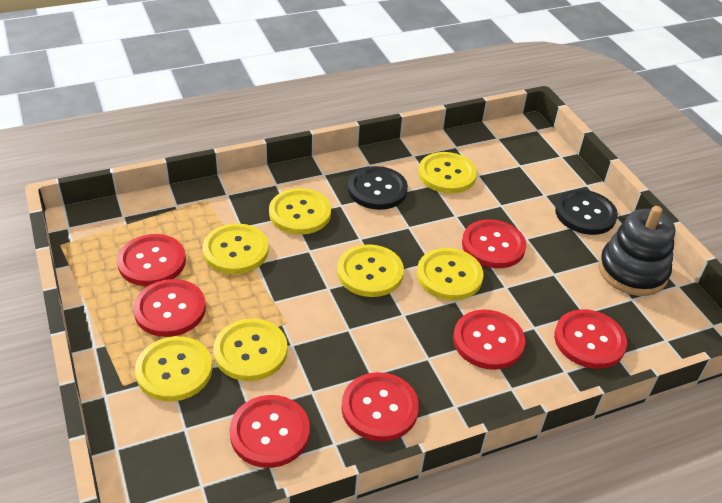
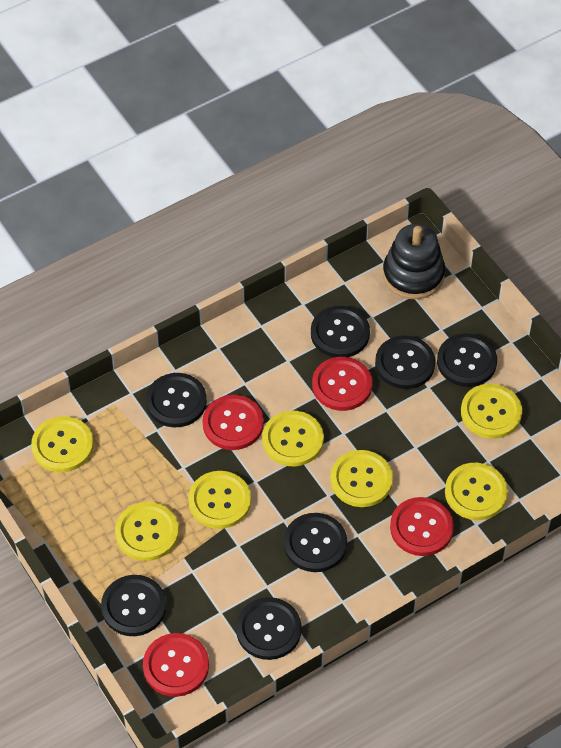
black button: [348,166,408,210] [555,190,618,235] = 2 -> [101,575,166,636] [146,373,207,427] [236,597,302,660] [284,513,347,572] [311,306,370,357] [375,336,435,389] [437,333,497,387] = 7
red button: [117,234,186,286] [133,279,206,337] [229,395,310,468] [341,372,419,441] [453,310,525,370] [462,220,526,268] [554,309,627,369] = 7 -> [143,633,209,697] [202,395,264,450] [312,357,372,411] [390,497,454,556] = 4

